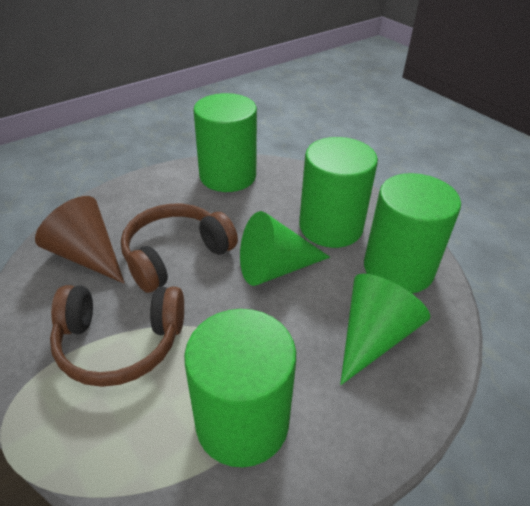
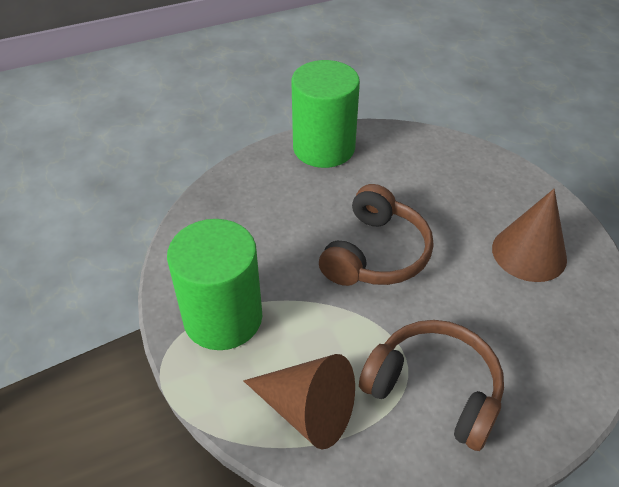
brown cone: [35,196,125,284] = 1 -> [243,354,355,449] [492,189,567,282] = 2
green cone: [240,211,330,286] [340,274,430,385] = 2 -> none = 0
green cylinder: [184,309,296,467] [193,93,257,192] [299,137,378,248] [364,173,461,294] = 4 -> [167,219,262,350] [291,60,360,168] = 2

